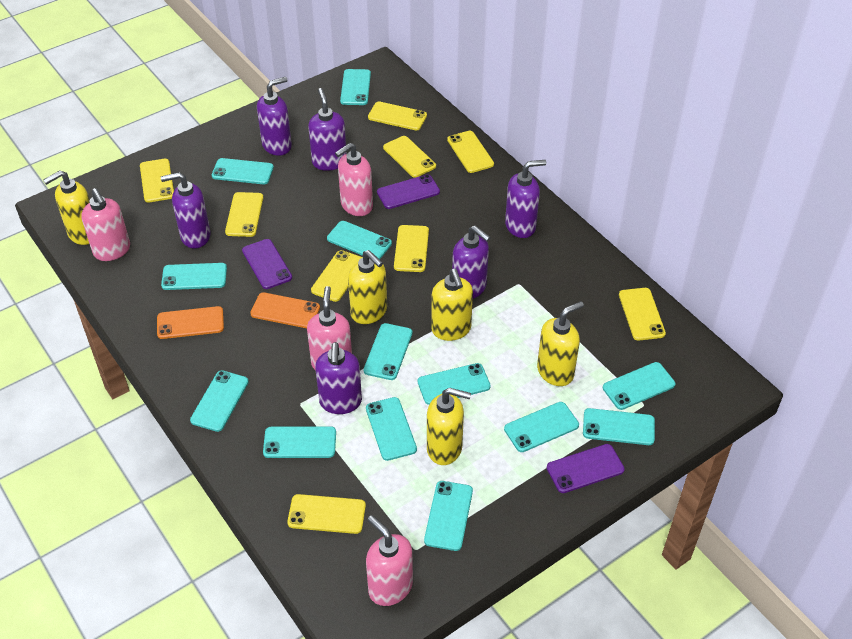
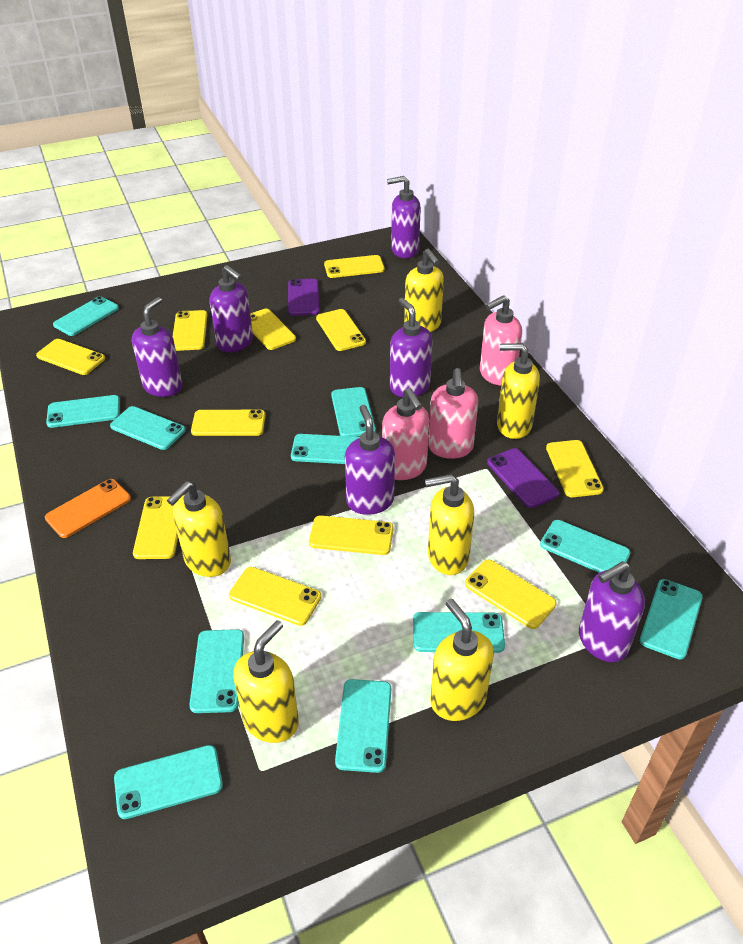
orange phone: [157,306,224,339] [250,292,320,328] = 2 -> [45,479,131,538] = 1
pink soap dispenser: [81,188,130,261] [307,286,352,369] [335,143,373,216] [366,515,413,606] = 4 -> [382,388,429,480] [428,368,478,459] [480,295,522,386] = 3
purple phone: [242,239,292,289] [377,174,440,209] [547,444,625,493] = 3 -> [288,279,320,316] [487,448,559,508] = 2
turquoise phone: [161,263,227,290] [190,370,249,432] [212,158,274,184] [263,426,336,458] [327,221,392,260] [340,69,371,105] [364,323,413,380] [366,397,417,461] [418,363,491,405] [424,481,473,551] [504,402,579,452] [583,408,655,445] [603,362,675,410] = 13 -> [46,395,120,428] [53,296,119,336] [110,406,186,450] [114,745,223,819] [189,629,244,713] [291,434,360,464] [331,387,376,437] [335,679,391,773] [413,612,505,653] [540,520,630,573] [640,579,703,659] = 11
yellow phone: [140,159,174,203] [225,192,263,237] [287,494,366,534] [311,250,363,302] [368,102,427,130] [383,136,436,178] [394,225,429,272] [447,131,494,173] [619,288,666,341] = 9 -> [36,339,105,375] [133,496,178,559] [173,310,207,351] [191,409,266,436] [229,567,321,626] [250,309,296,350] [309,516,394,555] [316,309,366,351] [324,255,385,278] [465,559,557,629] [546,440,604,497] = 11
yellow soap dispenser: [43,170,90,245] [348,250,387,324] [427,388,471,465] [431,269,473,341] [537,301,584,386] = 5 -> [167,481,231,577] [233,620,299,743] [404,248,444,332] [425,474,474,575] [430,599,494,721] [497,343,540,439] = 6

